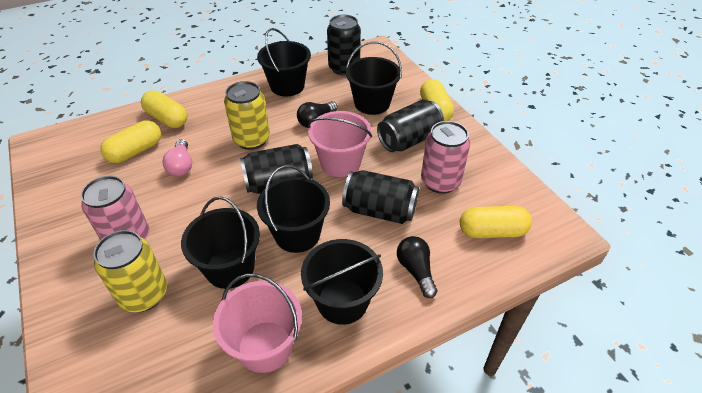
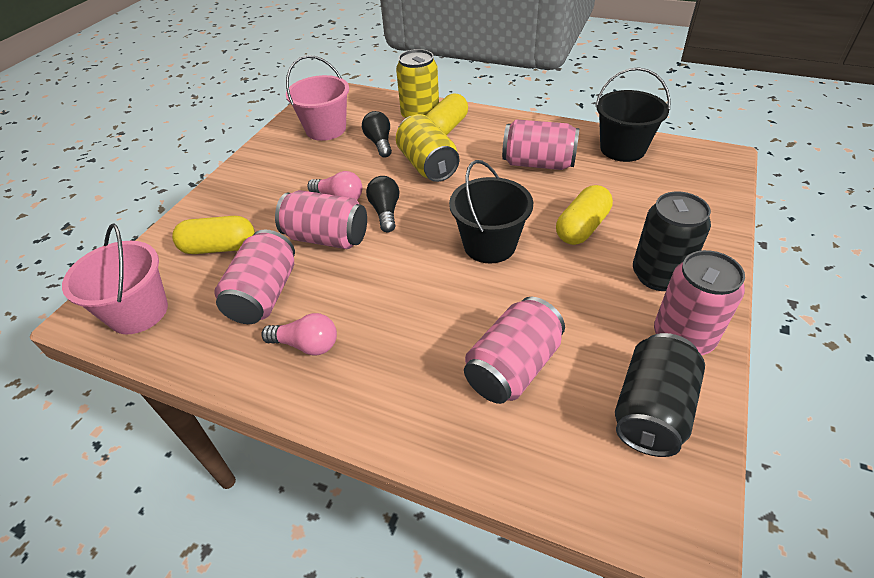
black bucket: [181,196,260,289] [257,28,311,96] [257,165,330,253] [301,239,383,325] [346,41,402,115] = 5 -> [449,160,533,264] [595,67,671,162] = 2
black can: [240,144,313,194] [327,15,361,76] [342,170,419,224] [377,99,444,152] = 4 -> [615,333,705,457] [633,192,711,291] = 2
pink can: [81,176,149,240] [421,121,470,194] = 2 -> [214,230,295,324] [275,190,367,249] [464,297,565,404] [502,119,579,170] [654,250,745,355] = 5
pink light bulb: [162,139,192,176] = 1 -> [261,313,337,356] [308,171,362,200] = 2
yellow capsule: [100,121,161,163] [141,90,187,128] [420,79,454,121] [460,206,532,238] = 4 -> [172,216,255,254] [426,94,468,135] [556,185,613,245] = 3

